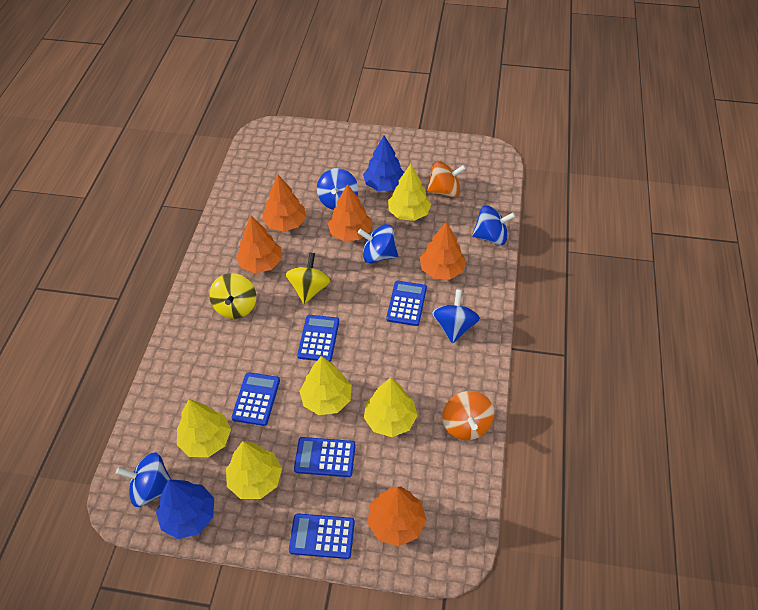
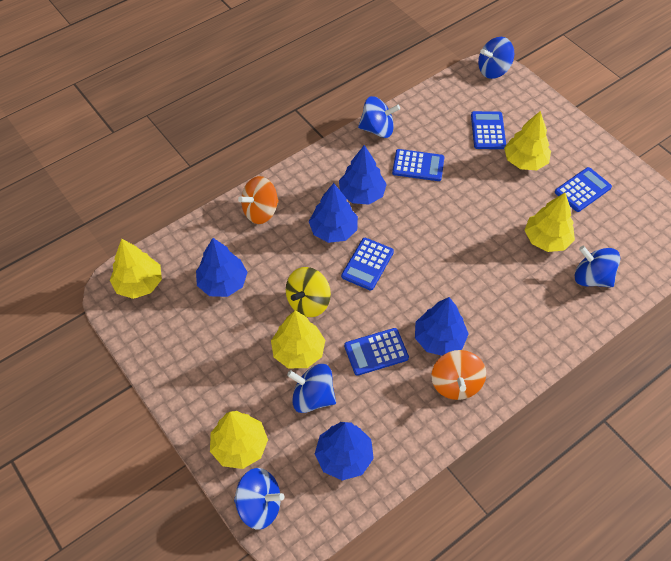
blue tree: [156,480,214,539] [363,136,404,191] = 2 -> [196,238,248,297] [309,183,358,243] [315,422,374,480] [339,145,387,205] [415,297,469,356] = 5
orange tree: [236,216,282,273] [262,175,306,232] [328,184,372,241] [368,487,426,546] [420,222,466,279] = 5 -> none = 0
yellow spinning top: [209,273,256,319] [286,253,331,304] = 2 -> [286,267,331,317] = 1

